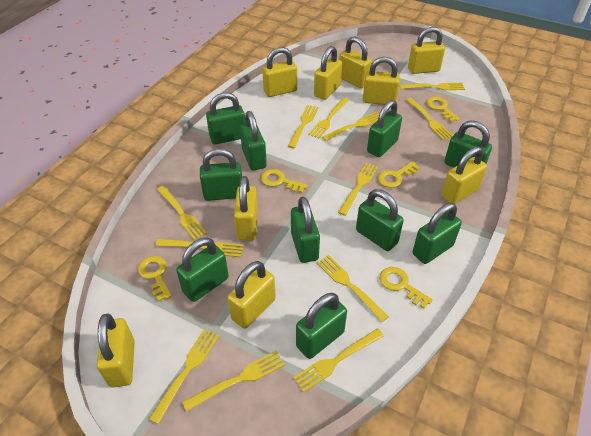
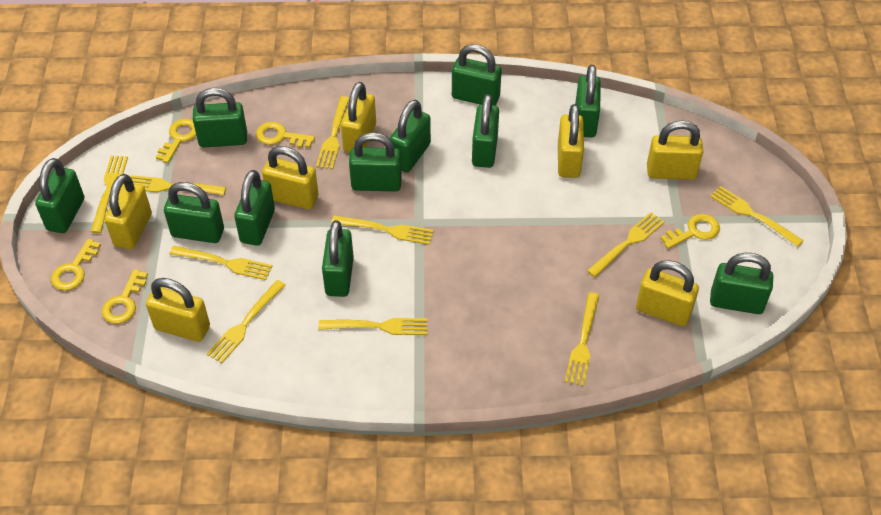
green padlock: [176,238,229,302] [200,148,242,201] [206,92,246,144] [240,111,267,170] [291,197,320,263] [296,293,347,359] [356,189,404,251] [367,100,402,157] [413,203,462,264] [444,120,492,168] = 10 -> [35,158,84,233] [164,182,224,243] [193,88,247,148] [234,170,275,246] [322,220,354,297] [349,132,402,191] [390,100,431,173] [452,44,502,106] [472,94,499,168] [575,65,601,137] [710,253,773,314] = 11
yellow fork: [149,329,219,424] [156,239,243,257] [157,186,207,240] [182,350,285,412] [288,105,319,148] [293,328,384,392] [308,98,349,139] [317,255,389,322] [322,112,379,141] [338,163,378,216] [399,83,465,90] [406,98,453,140] = 12 -> [91,156,128,233] [130,175,226,195] [170,246,272,280] [207,280,285,363] [316,96,349,169] [318,318,428,335] [331,215,434,245] [565,292,599,386] [587,212,665,277] [710,186,804,247] = 10
yellow padlock: [97,314,135,387] [227,261,276,329] [234,176,258,240] [262,47,297,97] [314,46,342,100] [339,36,372,88] [363,57,400,105] [408,27,445,74] [441,146,487,204] = 9 -> [104,174,152,249] [146,278,210,342] [262,146,318,209] [341,82,376,153] [558,104,584,178] [636,260,699,326] [647,120,704,180] = 7

